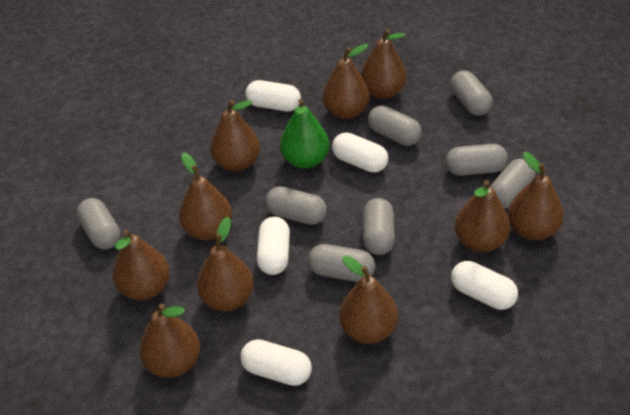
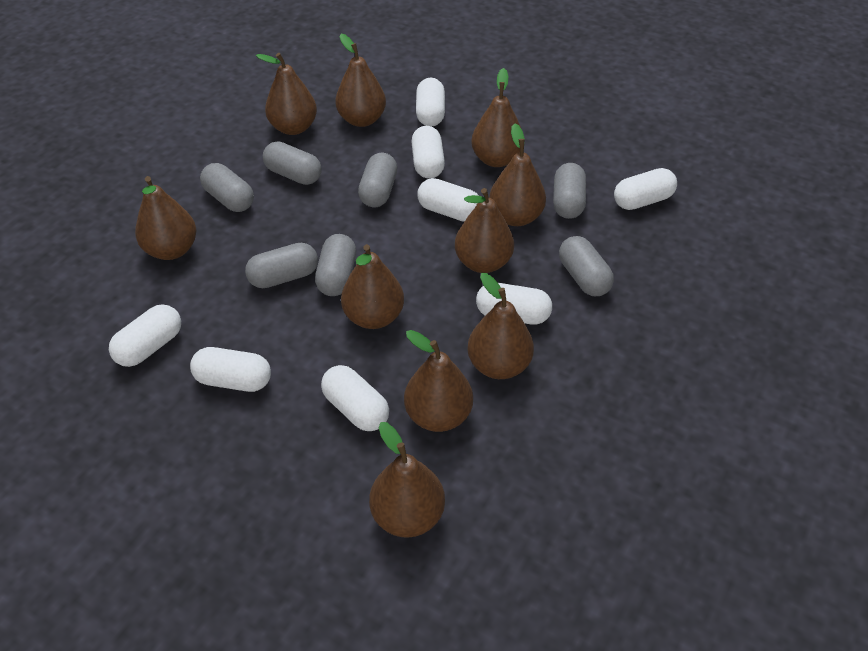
green pear: [280,99,330,169] = 1 -> none = 0
grey capsule: [77,198,121,250] [265,186,327,225] [308,244,375,282] [363,198,395,255] [368,105,422,146] [446,144,508,176] [450,70,493,116] [491,159,535,209] = 8 -> [200,163,254,212] [245,243,318,288] [263,141,322,185] [315,234,356,296] [358,153,397,207] [553,163,586,219] [559,236,614,296] = 7
white capsule: [241,339,312,386] [246,80,301,112] [257,216,290,275] [332,132,388,173] [451,261,518,310] = 5 -> [109,304,181,367] [190,347,271,392] [321,365,389,431] [411,126,445,179] [416,78,445,126] [417,178,479,222] [476,283,552,325] [614,168,677,210] = 8

